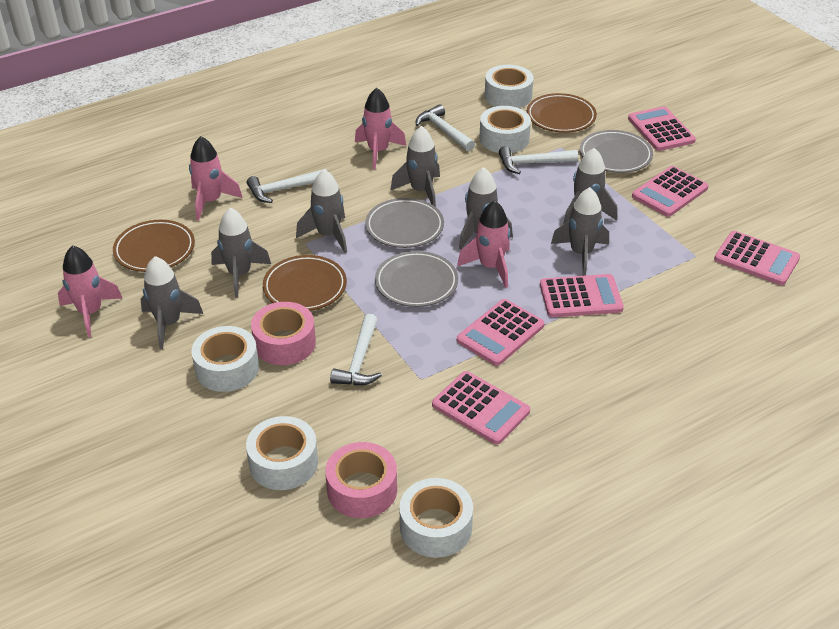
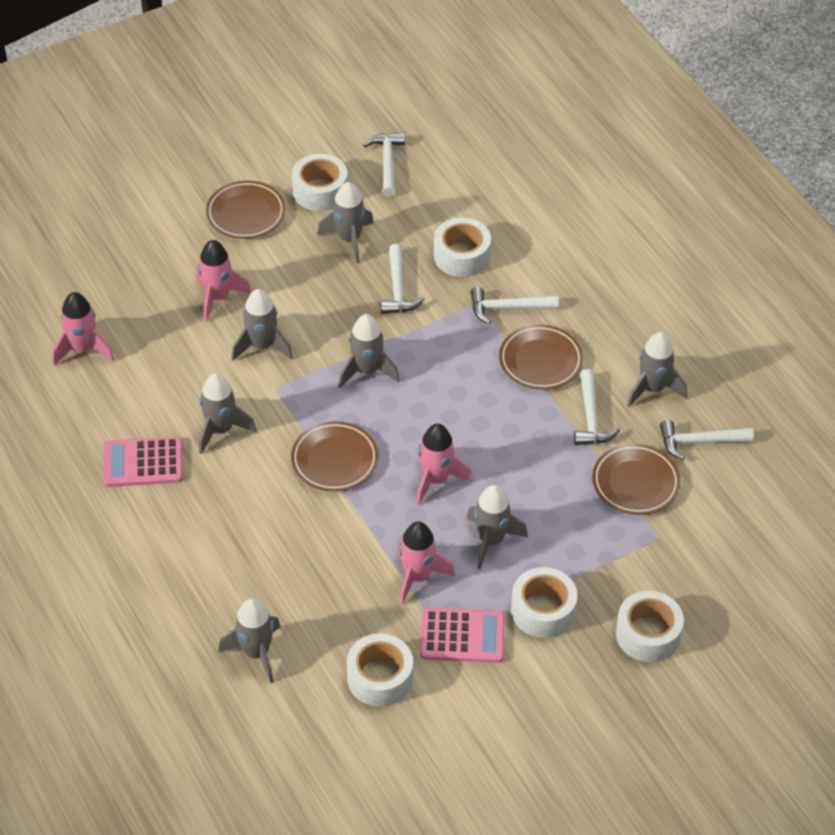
brown plate: [113,220,195,272] [263,255,347,311] [527,93,597,133] = 3 -> [206,180,286,239] [291,421,379,491] [499,324,583,390] [592,444,681,515] = 4
grey plate: [365,198,444,248] [375,251,458,307] [580,130,653,173] = 3 -> none = 0
pink calculator: [432,371,530,445] [457,299,545,366] [540,274,624,317] [628,106,696,151] [632,166,708,217] [714,231,800,285] = 6 -> [103,436,183,487] [420,608,505,663] = 2
pink tape: [251,302,316,365] [325,442,397,518] = 2 -> none = 0
white hammer: [247,169,327,203] [330,314,382,386] [416,104,475,151] [499,146,578,174] = 4 -> [364,132,405,197] [381,244,425,314] [471,287,559,325] [574,369,620,445] [660,420,754,460] = 5

